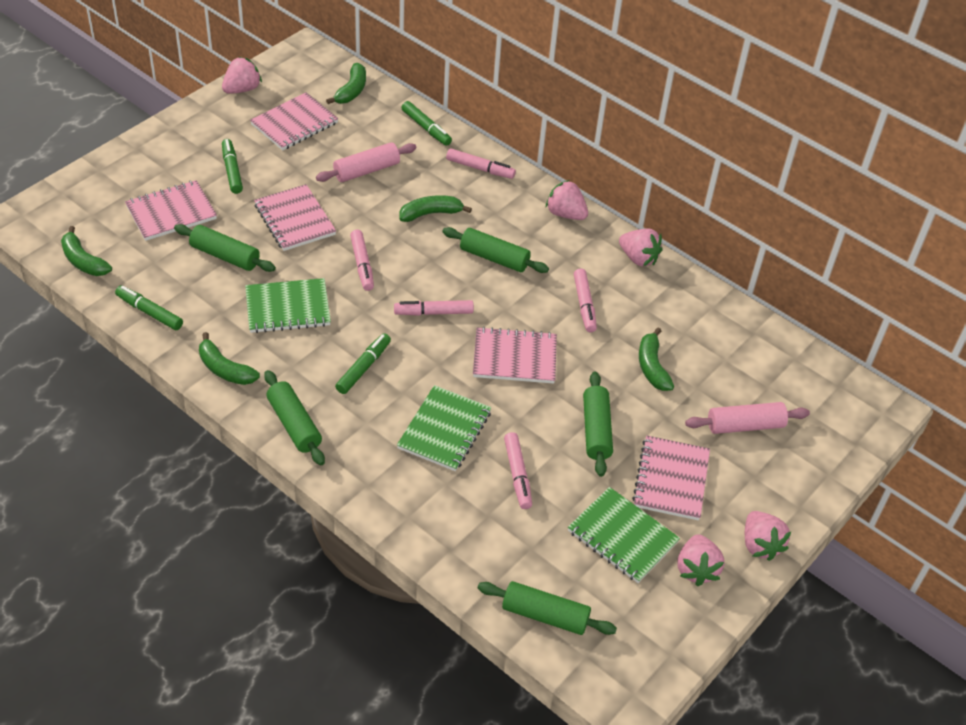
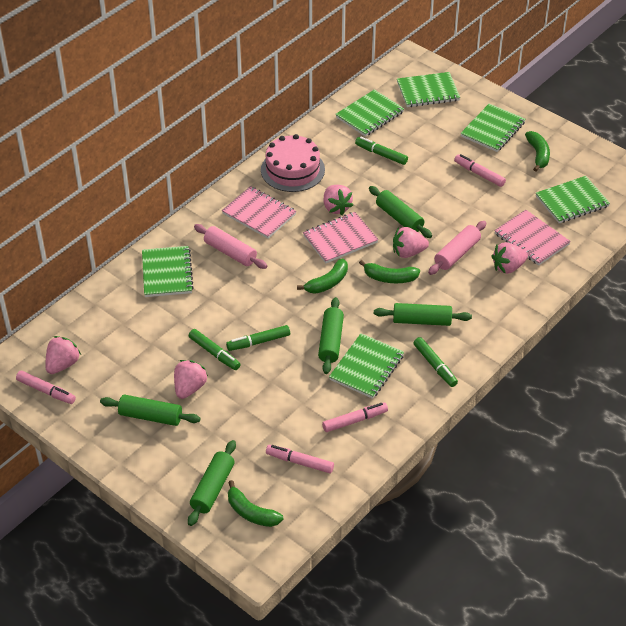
green banana: [61,226,112,276] [199,332,260,385] [326,63,366,104] [399,195,472,222] [639,328,674,391] = 5 -> [228,480,283,527] [297,258,348,294] [359,260,420,283] [525,131,550,172] = 4
green notebook: [245,278,331,333] [397,385,491,471] [568,487,680,583] = 3 -> [142,246,194,297] [329,333,404,399] [335,89,404,137] [397,72,460,107] [461,104,525,152] [536,176,610,223] = 6
pink cake: none = 0 -> [261,134,325,192] = 1
pink marker: [350,230,374,291] [394,300,474,316] [446,149,516,179] [504,432,532,509] [574,268,597,332] = 5 -> [16,370,76,404] [266,445,334,473] [322,402,388,432] [454,154,506,187] = 4
pink notebook: [125,180,217,241] [250,93,339,151] [254,184,336,251] [473,327,557,384] [632,436,710,521] = 5 -> [222,186,297,239] [303,212,379,263] [494,210,571,266] = 3

